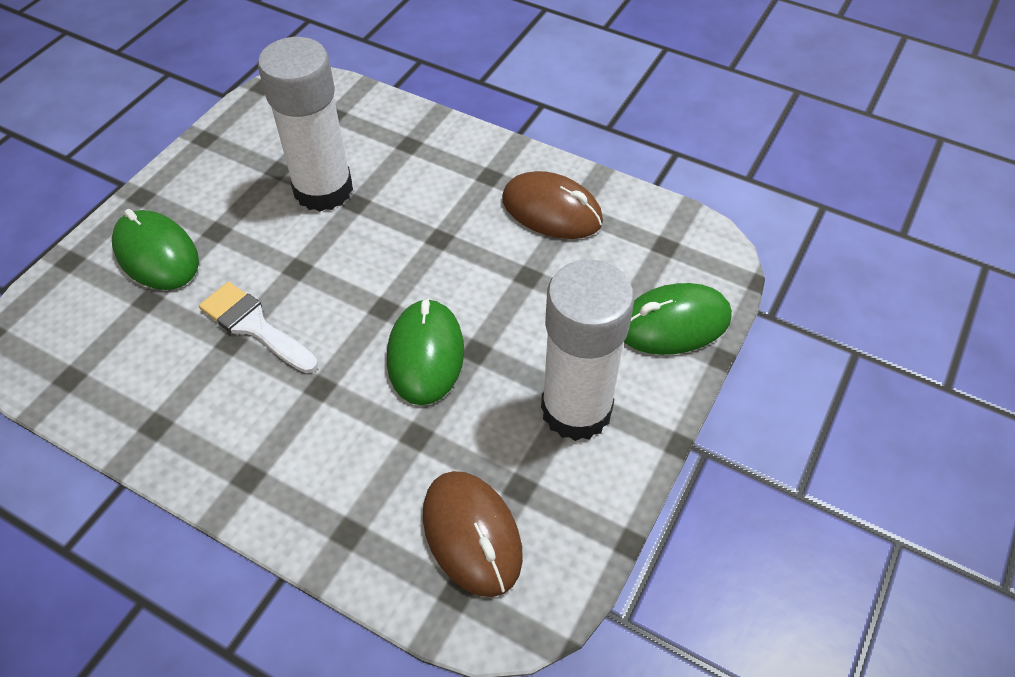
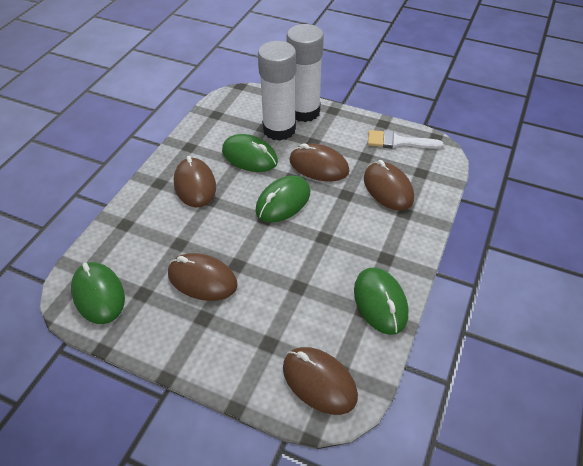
brown mouse: [423,471,523,597] [502,171,603,239] = 2 -> [168,253,238,301] [174,156,216,207] [283,347,358,415] [289,143,349,181] [364,160,414,210] = 5
green mouse: [112,209,199,290] [387,298,464,405] [624,283,732,355] = 3 -> [71,262,125,324] [222,134,278,172] [255,176,310,223] [354,267,408,335] = 4

